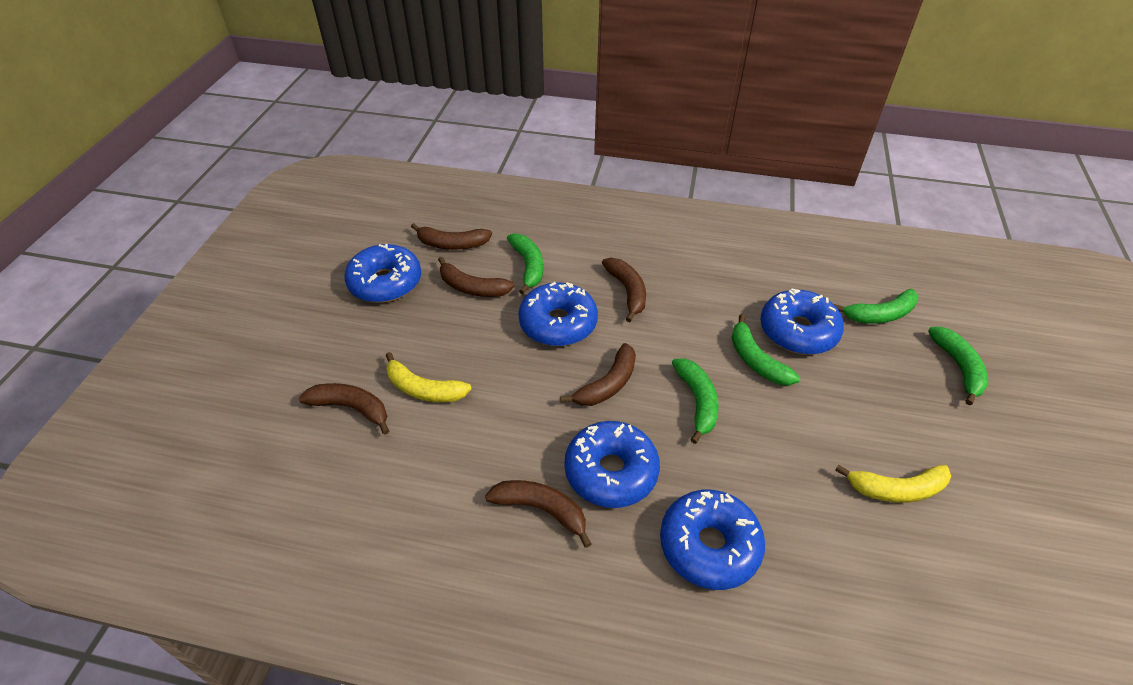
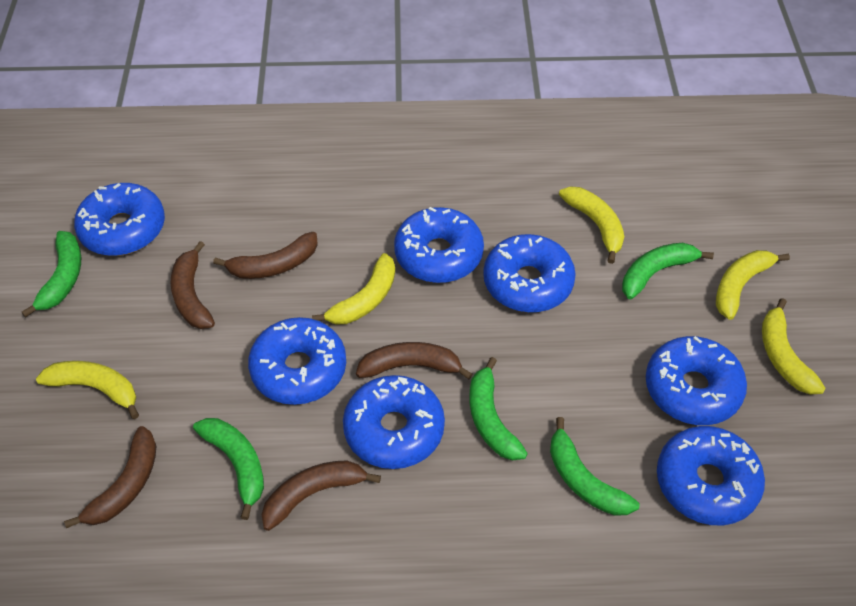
blue donut: [344,244,421,303] [518,282,598,346] [564,421,660,508] [660,490,765,590] [760,288,844,355] = 5 -> [74,183,165,256] [248,317,346,405] [343,375,445,469] [394,207,484,283] [483,234,576,312] [646,336,747,425] [657,426,765,525] = 7
brown banana: [299,383,389,435] [411,223,492,250] [438,257,515,297] [485,480,591,548] [560,343,636,406] [602,258,646,322] = 6 -> [64,426,156,528] [171,241,215,329] [213,232,318,279] [262,460,381,531] [356,342,473,379] = 5
yellow banana: [386,352,471,402] [835,464,951,503] = 2 -> [36,361,139,419] [312,253,395,324] [559,186,624,264] [716,250,790,320] [762,298,826,394] = 5

